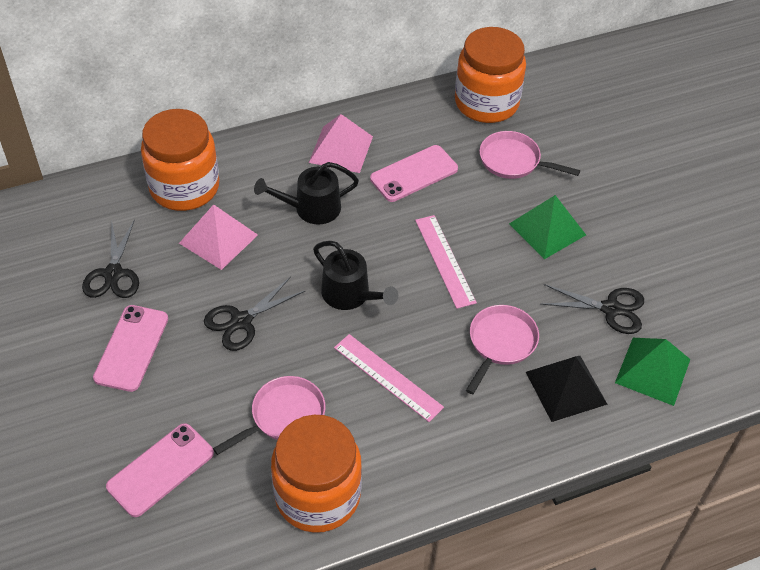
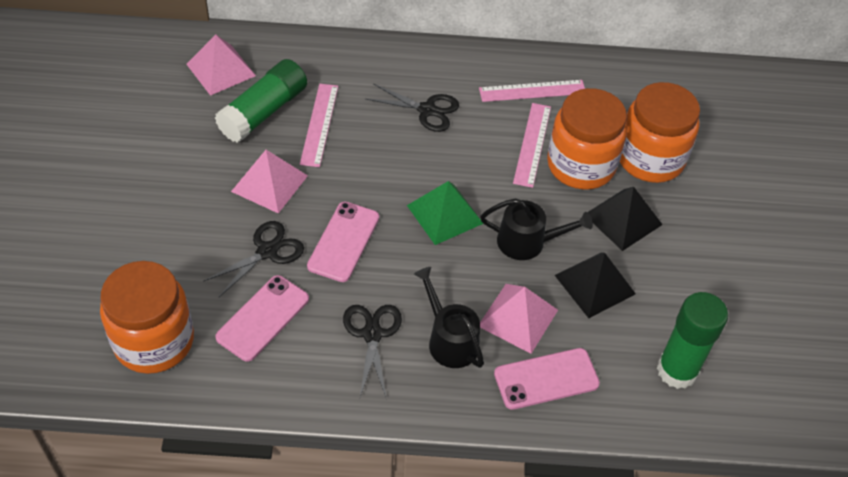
black pyramid: [526,356,608,422] = 1 -> [555,252,636,318] [588,187,663,251] = 2
green glue stick: none = 0 -> [215,59,307,143] [657,292,728,389] = 2
green pyramid: [509,195,586,259] [615,338,690,406] = 2 -> [407,181,484,245] = 1
pink pan: [213,376,326,455] [466,305,539,394] [479,131,580,179] = 3 -> none = 0
pink pyramid: [179,204,258,270] [309,114,373,173] = 2 -> [186,35,256,96] [231,150,308,214] [480,284,558,354] = 3
pink ruler: [334,334,444,422] [415,215,477,309] = 2 -> [300,84,338,167] [479,80,585,102] [513,103,551,188] = 3

